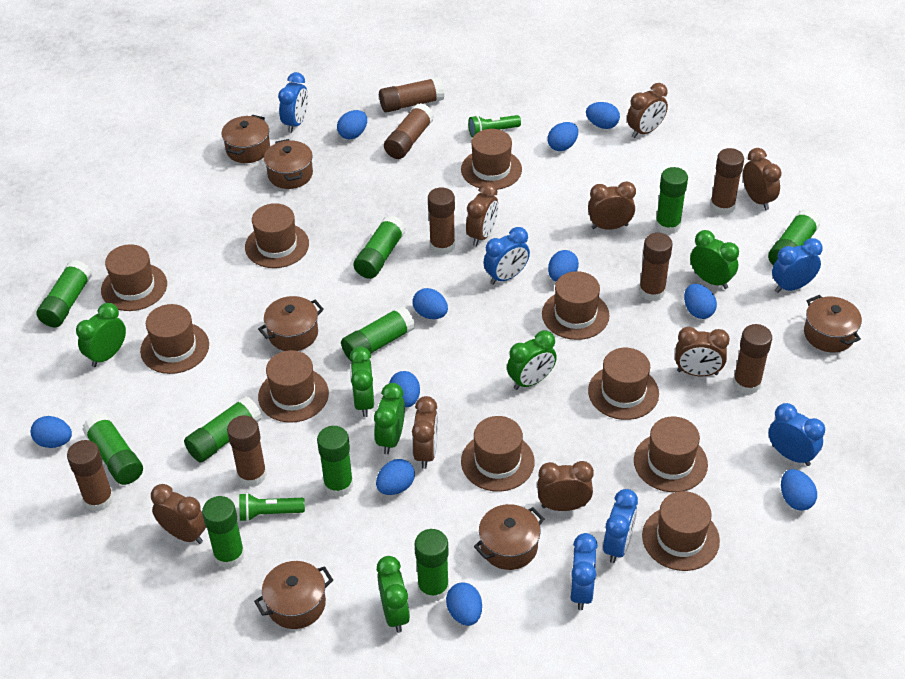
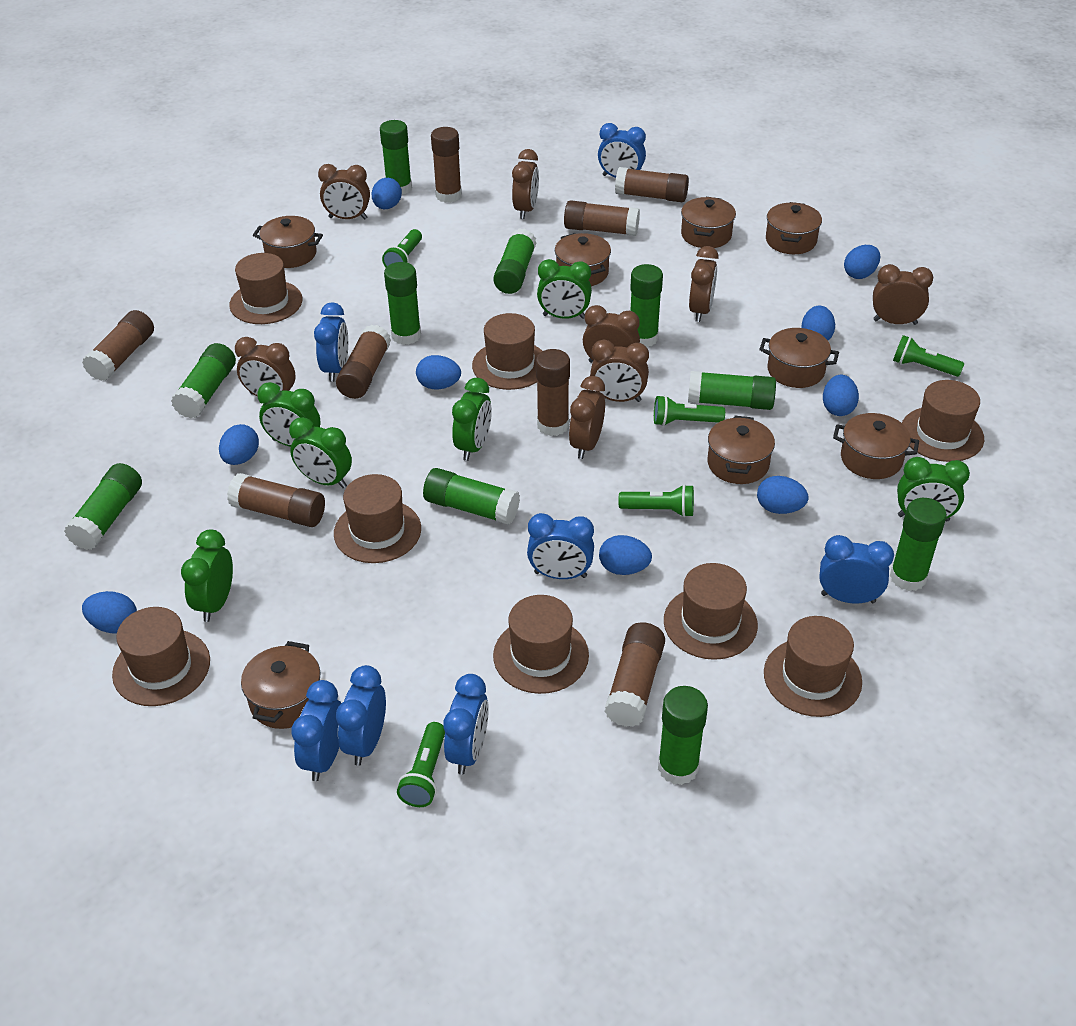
blue clock: [278,72,308,133] [483,227,530,285] [570,533,598,610] [603,489,638,563] [768,403,825,466] [772,238,823,293] = 6 -> [291,680,341,781] [314,302,348,382] [336,665,386,766] [443,674,489,775] [527,513,594,579] [598,123,646,178] [819,535,894,604] = 7
blue egg: [31,416,72,448] [337,110,367,140] [376,459,415,495] [389,371,420,407] [413,288,448,319] [446,582,482,626] [548,122,578,151] [548,250,579,282] [586,102,620,129] [684,284,717,319] [781,469,817,511] = 11 -> [82,591,137,633] [219,424,259,465] [372,178,402,209] [416,355,461,389] [599,535,652,575] [757,476,808,514] [801,306,835,340] [823,375,859,416] [844,245,880,279] = 9
brown hat: [101,244,167,311] [140,304,209,374] [245,203,309,268] [258,350,329,423] [461,129,522,190] [461,416,535,492] [542,271,609,340] [588,348,659,420] [634,417,708,492] [642,491,720,571] = 10 -> [112,607,210,706] [229,253,302,324] [334,474,421,563] [472,313,542,390] [493,595,589,694] [664,563,758,660] [764,616,862,717] [902,380,984,462] = 8
brown pot: [222,115,270,163] [254,561,333,629] [258,296,324,351] [264,139,313,189] [474,504,545,570] [804,295,862,352] = 6 -> [241,641,321,729] [253,216,323,268] [555,233,611,286] [681,197,736,248] [708,416,775,484] [759,328,839,388] [766,202,822,254] [833,413,919,479] = 8
green flashlight: [239,493,305,522] [468,115,521,138] = 2 -> [382,229,422,267] [397,722,445,807] [618,484,694,517] [654,395,725,426] [893,335,965,377] = 5

